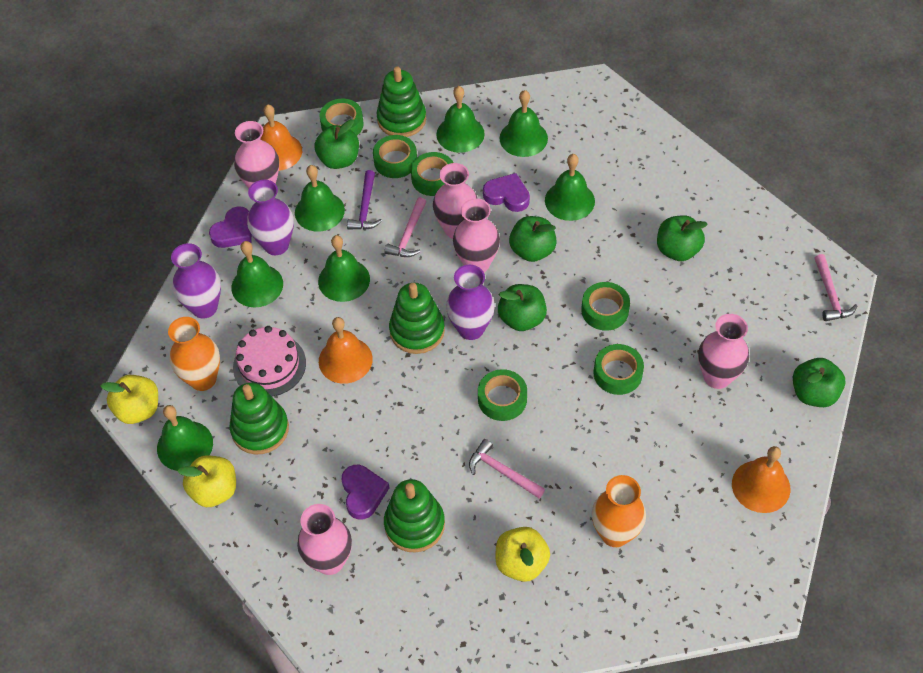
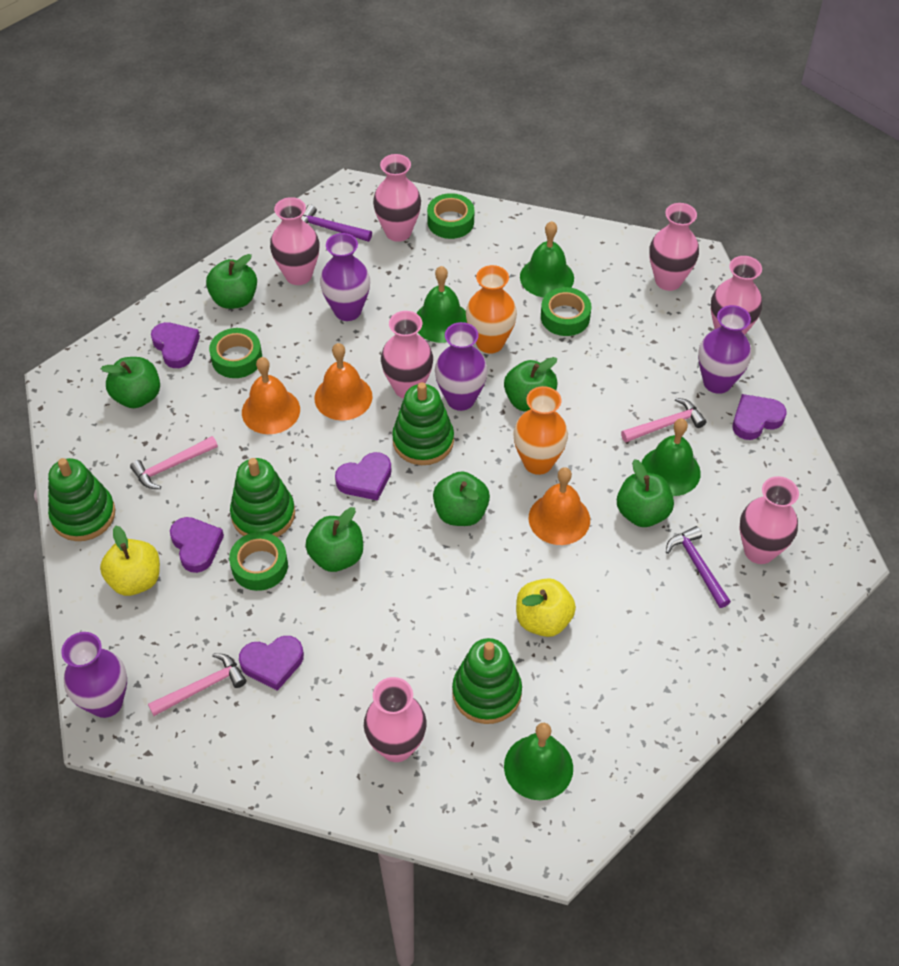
green apple: [314,119,359,169] [498,284,547,331] [509,216,557,262] [657,215,708,261] [793,358,845,407] = 5 -> [101,357,160,408] [206,254,257,309] [305,507,363,572] [433,471,490,526] [504,357,558,412] [617,459,674,527] = 6
green bell: [157,405,213,471] [231,241,283,307] [295,165,345,231] [318,235,370,302] [436,86,485,153] [500,90,548,157] [545,154,595,221] = 7 -> [416,266,467,343] [504,723,573,800] [520,221,574,297] [641,419,701,496] = 4
green tape: [319,99,364,135] [373,135,417,178] [411,152,453,196] [478,369,527,421] [581,282,630,331] [594,344,644,395] = 6 -> [209,328,262,378] [229,532,288,591] [427,193,474,239] [541,287,592,336] = 4
pink cake: [233,326,306,397] = 1 -> none = 0
pink vase: [234,121,279,188] [297,504,352,575] [433,163,478,239] [453,198,500,272] [698,314,749,389] = 5 -> [270,197,320,285] [364,677,427,762] [373,154,421,242] [381,311,433,399] [649,203,699,291] [711,256,762,335] [740,476,799,564] = 7
purple hammer: [347,170,382,230] = 1 -> [301,205,372,242] [666,526,731,608] = 2
purple heart: [209,206,252,248] [342,465,390,520] [483,173,530,212] = 3 -> [151,322,200,368] [170,517,224,573] [239,636,304,691] [335,452,392,501] [733,394,787,440] = 5
purple vase: [171,243,221,319] [247,180,294,255] [446,265,495,340] = 3 -> [61,632,127,718] [320,233,370,321] [435,322,488,411] [698,305,751,394] = 4
yellow apple: [100,375,158,424] [178,456,236,507] [495,527,550,582] = 3 -> [100,526,160,596] [516,578,576,637] = 2

